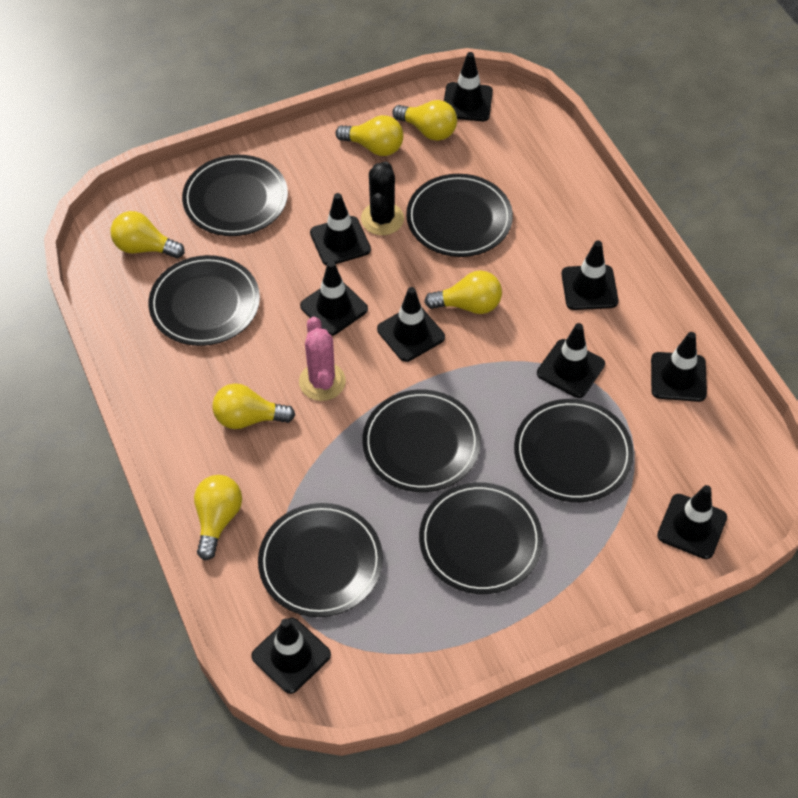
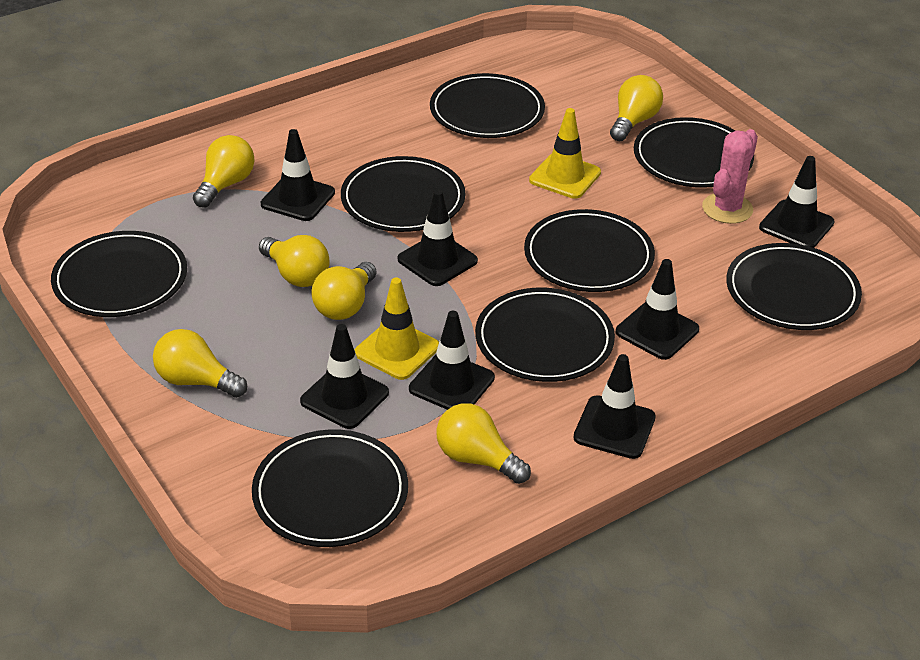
black cactus: [361,161,404,235] = 1 -> none = 0
black plate: [148,255,260,346] [182,155,288,236] [258,503,383,617] [362,390,481,492] [406,174,513,257] [419,482,543,594] [514,399,634,502] = 7 -> [51,231,187,317] [252,429,408,547] [341,156,465,232] [430,73,545,138] [475,288,615,382] [524,209,655,292] [634,117,754,188] [726,243,862,330] = 8
black traffic cone: [251,618,331,694] [300,261,368,336] [310,193,371,265] [377,287,445,362] [444,52,493,121] [537,323,605,398] [561,240,618,310] [651,332,707,402] [657,485,727,559] = 9 -> [261,129,335,221] [300,324,389,429] [398,190,478,286] [409,311,495,410] [573,354,656,459] [616,259,699,360] [759,156,835,248] = 7
yellow traffic cone: none = 0 -> [355,278,439,380] [529,108,601,199] = 2

